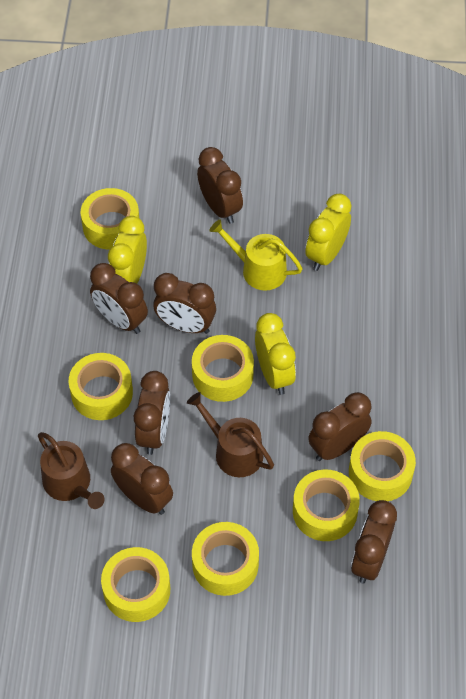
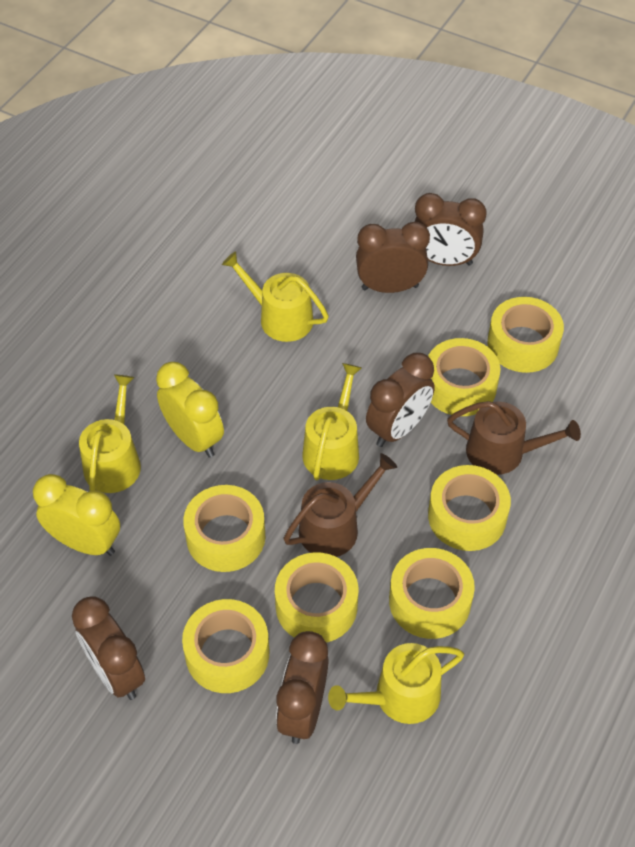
brown clock: [90,263,148,334] [111,443,173,515] [134,371,170,455] [153,273,216,334] [197,147,243,224] [308,392,372,461] [351,500,397,584] = 7 -> [72,596,145,700] [276,631,328,744] [356,222,430,293] [366,353,435,447] [415,193,487,266] = 5
yellow clock: [108,216,147,283] [255,313,296,395] [305,194,352,271] = 3 -> [33,474,120,556] [156,362,224,458] = 2
yellow watering can: [209,220,302,291] = 1 -> [79,375,141,493] [222,252,329,342] [302,363,362,480] [328,643,464,724] = 4

